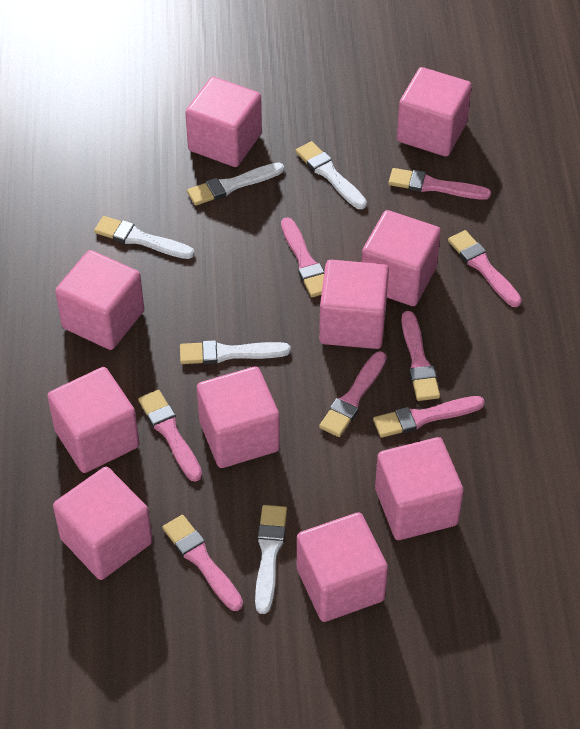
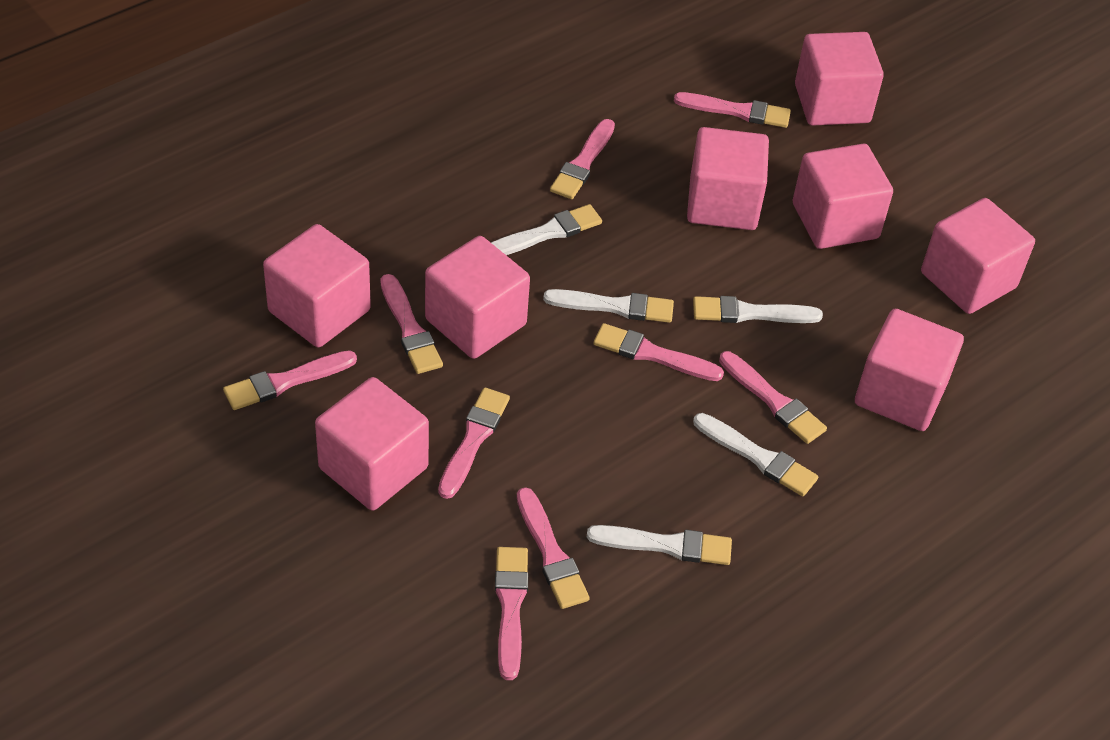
pink brush: [138,390,202,482] [163,515,243,611] [281,217,324,297] [319,351,387,437] [373,396,485,438] [388,168,491,200] [401,311,440,401] [448,230,522,307] = 8 -> [223,350,357,410] [380,274,443,374] [438,388,510,499] [495,547,528,680] [517,487,590,609] [550,119,615,199] [594,323,724,381] [674,92,791,128] [719,351,827,444] = 9
pink cube: [48,367,140,473] [53,467,153,580] [55,250,144,350] [185,77,262,167] [197,366,280,468] [297,512,388,622] [319,260,389,349] [362,210,441,306] [375,437,464,540] [397,67,472,157] = 10 -> [263,224,371,347] [315,377,429,511] [425,236,530,359] [687,127,769,230] [793,144,893,249] [795,32,884,126] [855,309,964,431] [921,198,1035,314] = 8

